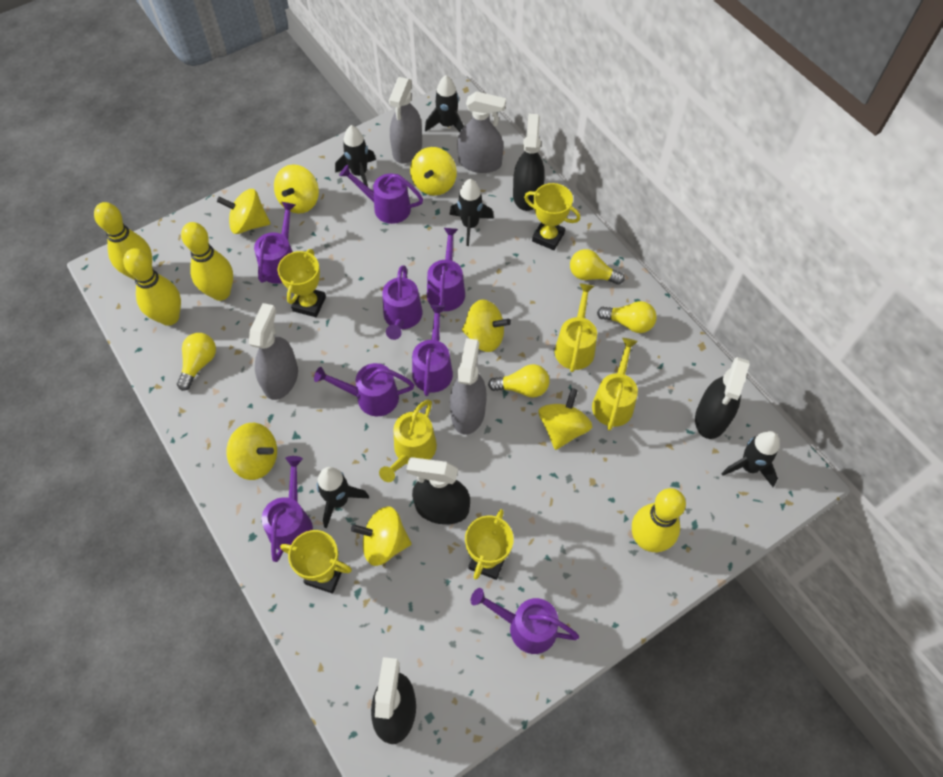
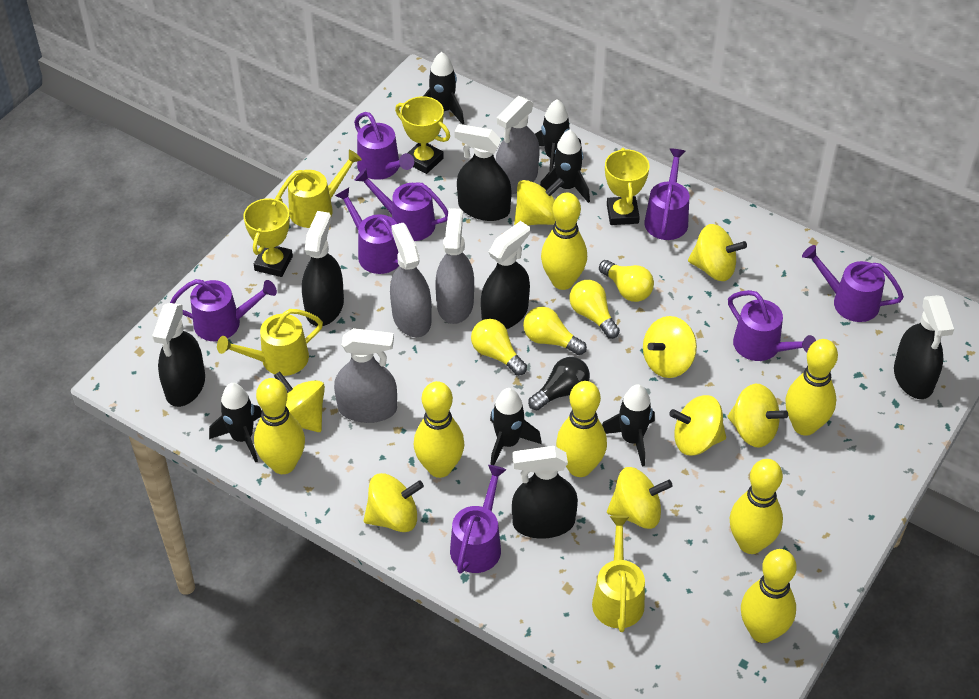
black light bulb: none = 0 -> [528,357,590,411] = 1
black rocket: [317,467,369,528] [335,125,376,187] [425,75,464,132] [449,179,494,246] [721,431,780,487] = 5 -> [209,383,262,462] [424,52,464,125] [490,388,542,465] [535,99,582,172] [540,130,590,203] [602,384,655,466] = 6
black spray bottle: [371,657,416,744] [406,457,470,525] [513,114,545,211] [695,357,750,439] = 4 -> [152,303,205,407] [302,211,344,326] [454,124,512,221] [481,221,530,329] [512,446,578,539] [894,295,954,399] = 6
yellow bowling pin: [94,202,152,280] [123,248,181,326] [181,222,233,301] [632,488,686,552] = 4 -> [254,378,305,474] [414,381,464,478] [541,193,587,290] [556,381,607,477] [730,459,783,554] [741,549,796,643] [785,339,838,436] = 7
yellow spinning top: [217,189,271,234] [227,423,277,480] [274,164,319,214] [351,506,411,566] [410,147,457,196] [462,299,511,352] [538,388,592,450] = 7 -> [274,372,325,432] [364,473,424,532] [514,178,564,225] [607,467,673,529] [643,316,697,378] [669,395,726,456] [688,224,747,281] [727,384,788,447] = 8
yellow trophy: [278,249,326,317] [280,530,352,594] [465,509,514,580] [524,183,580,250] = 4 -> [243,197,293,277] [395,96,450,174] [605,148,649,225] = 3

